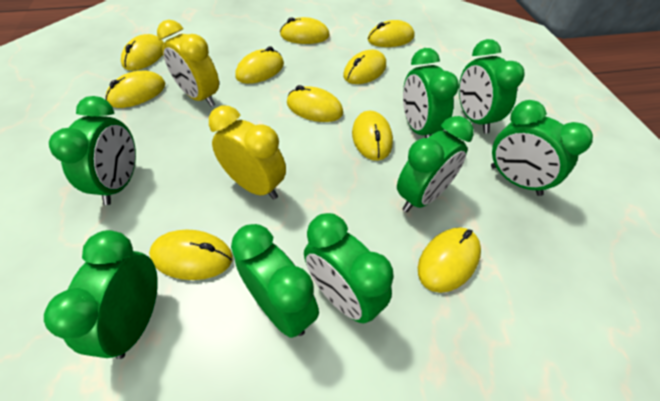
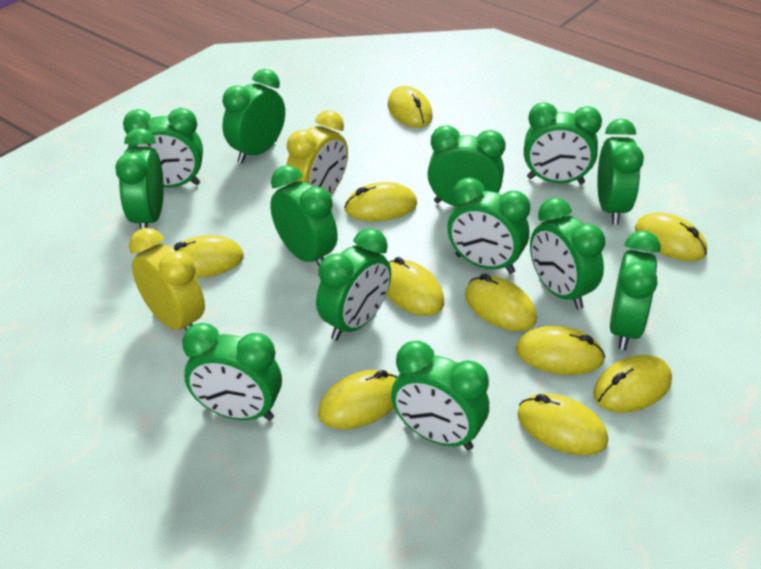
green clock: [44,230,158,359] [49,96,136,205] [231,224,319,338] [304,213,394,323] [397,116,474,212] [403,48,459,138] [459,39,525,133] [491,100,593,196] = 8 -> [115,128,164,229] [123,108,203,188] [182,323,282,421] [222,69,285,164] [270,165,338,266] [316,228,391,341] [391,341,489,450] [428,125,506,207] [448,178,530,274] [524,102,602,184] [530,198,605,309] [597,118,644,225] [610,231,661,350] = 13

